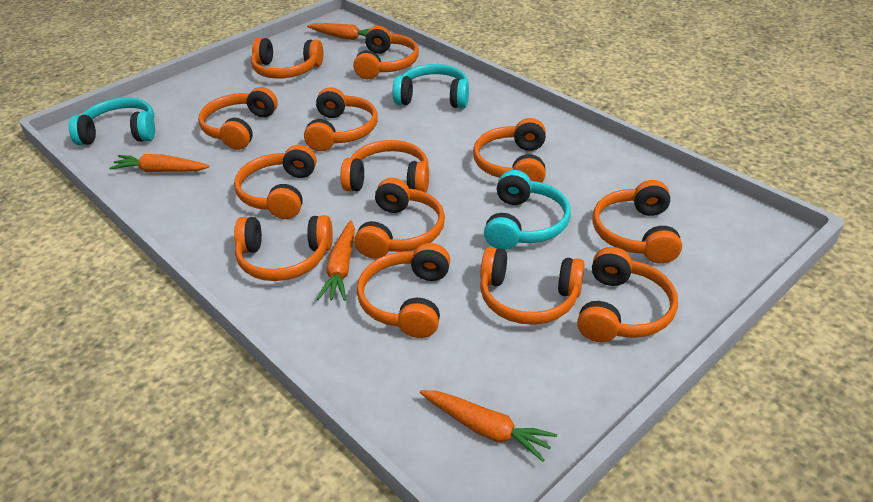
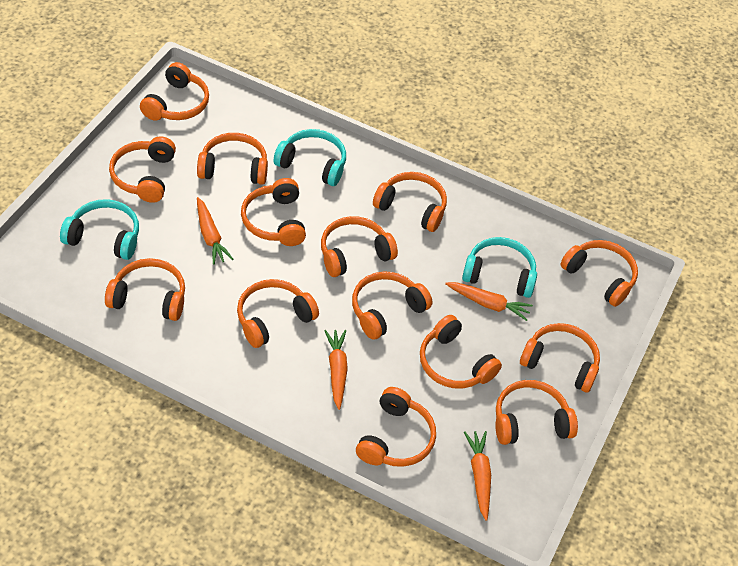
orange headphones: [198,87,278,150] [234,145,316,219] [234,215,333,281] [251,38,323,79] [304,87,378,151] [340,140,429,193] [353,26,419,79] [354,178,445,259] [357,243,450,338] [473,118,546,183] [480,247,585,325] [577,247,678,342] [592,180,682,264] = 13 -> [105,258,185,321] [109,136,176,203] [140,62,209,121] [197,133,268,185] [237,279,319,348] [241,178,306,246] [321,216,398,277] [352,271,432,340] [356,387,436,467] [373,172,447,232] [420,315,502,388] [495,380,578,445] [520,323,600,393] [560,240,638,307] = 14

